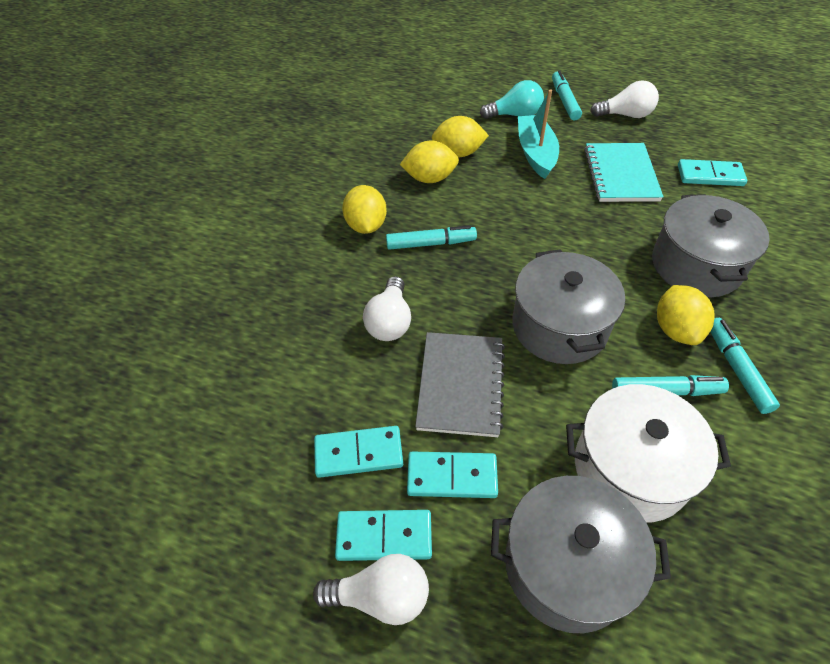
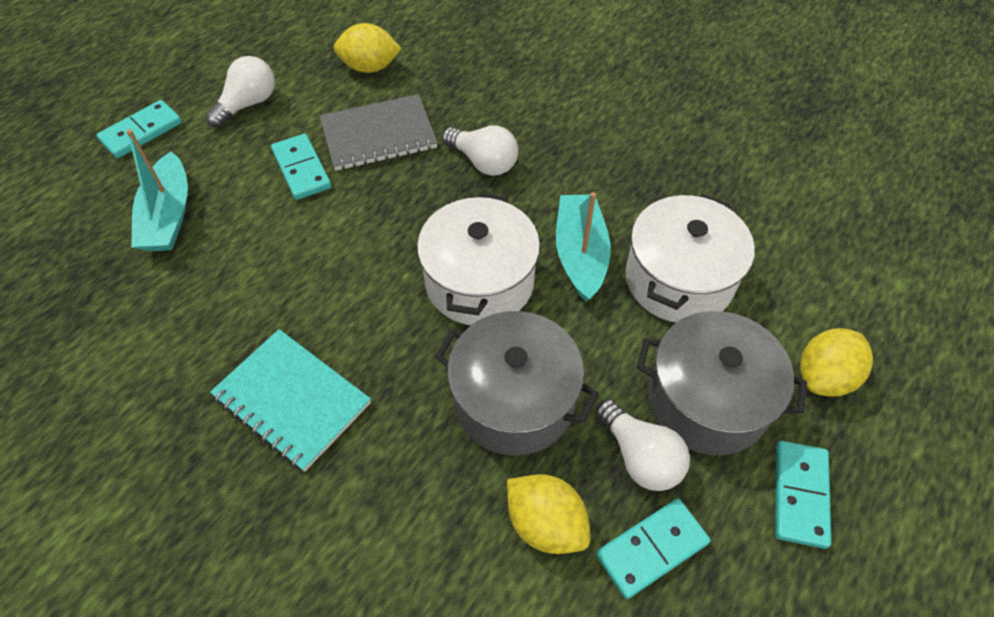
grey pot: [491,476,671,633] [512,249,625,364] [652,194,770,297] = 3 -> [435,311,598,455] [637,311,807,455] = 2
turquoise boat: [518,89,559,179] = 1 -> [126,129,188,251] [556,192,611,302] = 2
turquoise light bulb: [480,80,544,119] = 1 -> none = 0
turquoise marker: [386,225,477,250] [552,70,582,120] [612,375,729,396] [710,318,780,414] = 4 -> none = 0
white pot: [566,384,731,522] = 1 -> [417,193,540,325] [626,194,755,322] = 2
yellow lemon: [342,185,387,234] [400,141,459,183] [432,116,489,157] [657,285,715,345] = 4 -> [334,23,402,73] [507,474,590,554] [800,328,873,396] = 3

